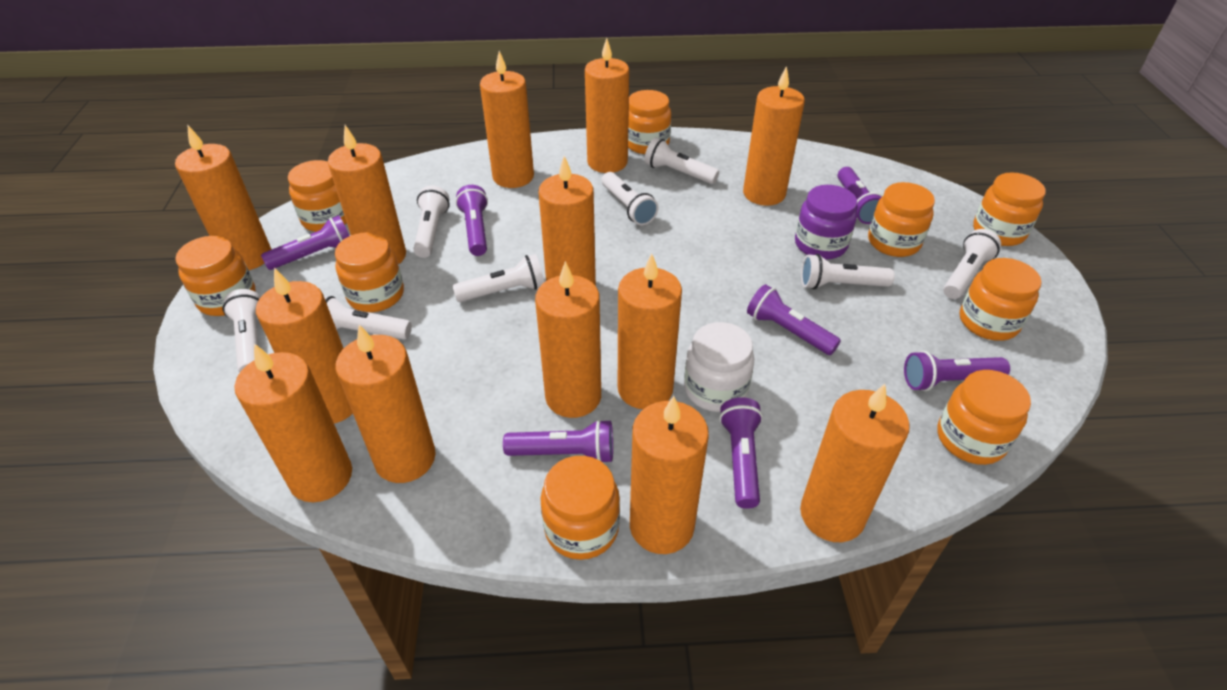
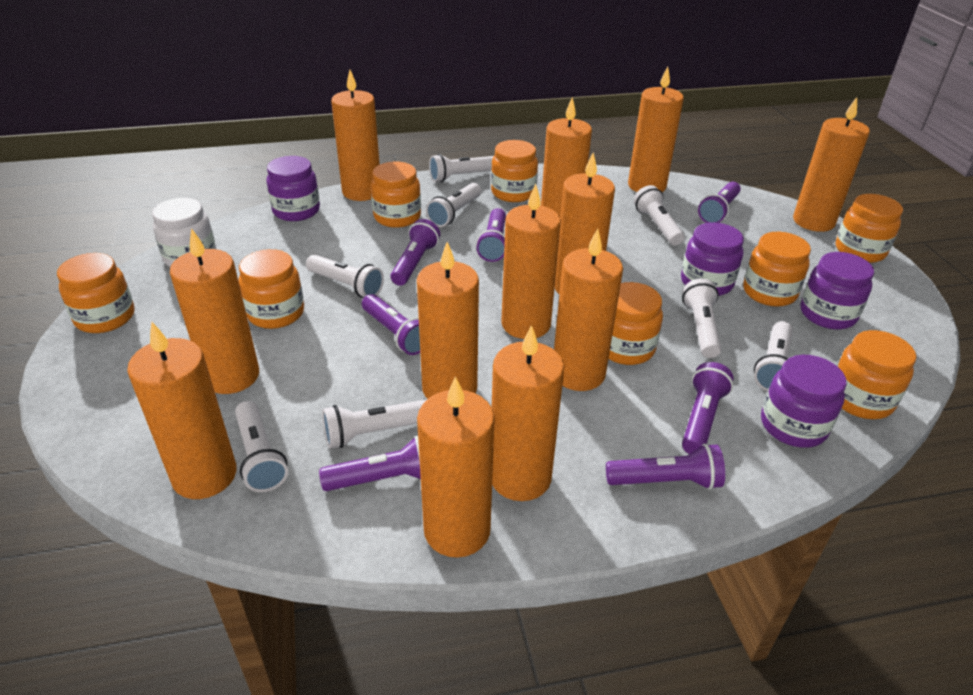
orange candle: [175,126,272,270] [235,343,352,502] [256,268,353,423] [328,125,406,264] [336,325,436,483] [480,51,534,188] [535,261,601,418] [538,156,596,286] [585,38,629,173] [618,254,682,409] [630,396,709,554] [743,66,805,206] [800,384,910,542] = 13 -> [127,322,237,499] [170,228,259,394] [331,70,380,201] [417,242,479,399] [417,376,495,558] [492,325,564,501] [501,184,561,339] [541,97,592,217] [554,229,623,391] [555,153,615,294] [628,66,684,192] [793,97,870,232] = 12
orange jar: [175,236,256,316] [288,160,347,232] [335,232,404,312] [541,456,620,560] [628,90,671,154] [868,182,935,257] [937,370,1031,465] [960,258,1042,341] [973,172,1046,246] = 9 -> [57,253,135,333] [239,249,304,329] [371,162,421,228] [491,140,538,202] [609,282,663,365] [743,232,811,307] [836,194,903,263] [837,330,916,419] = 8
purple jar: [795,185,857,260] = 1 -> [266,156,320,221] [681,222,744,296] [761,355,847,448] [801,252,874,329] = 4

